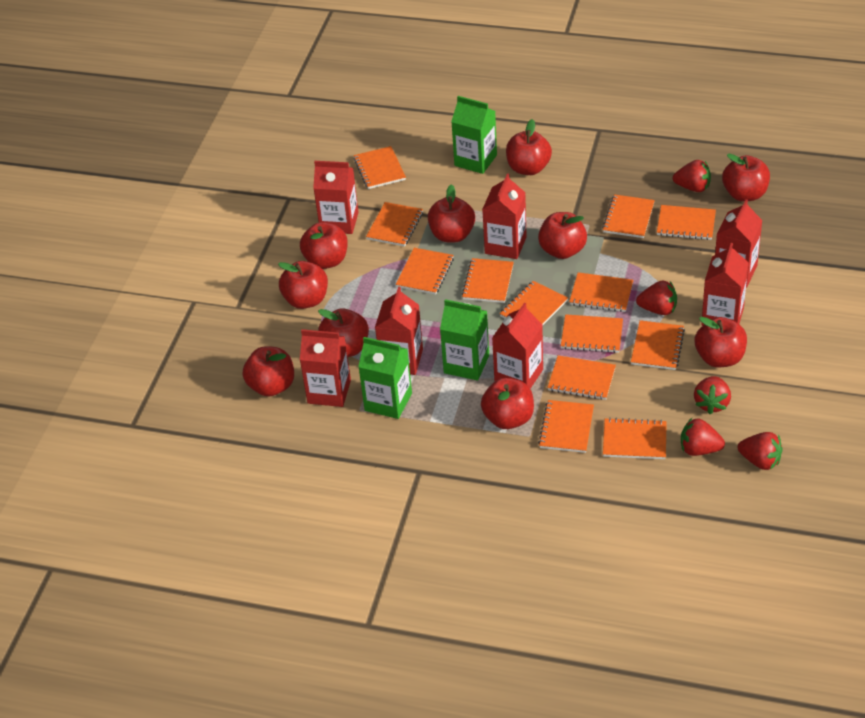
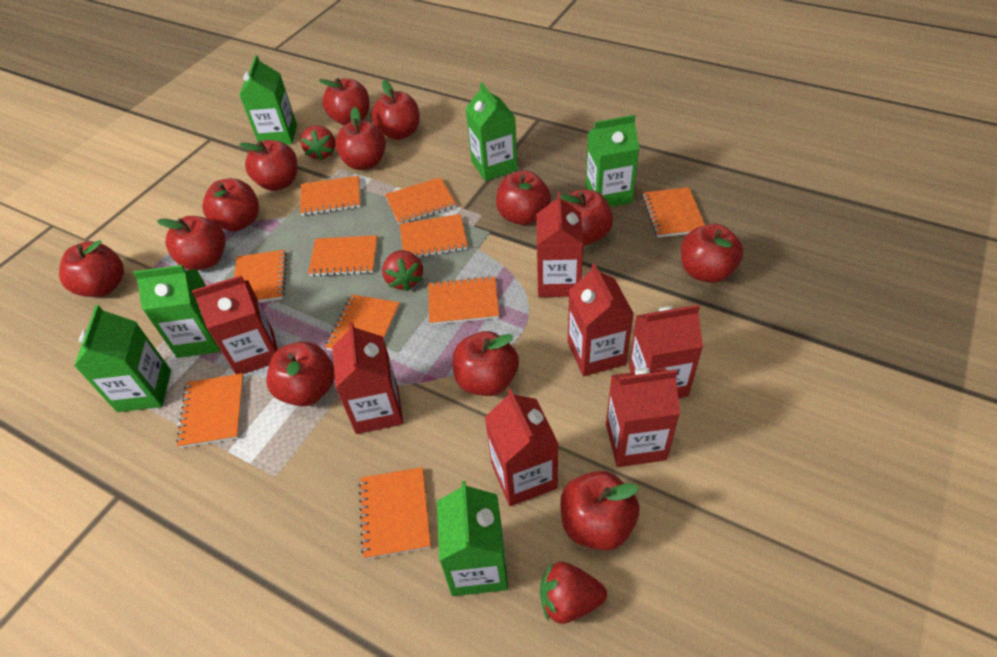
green carton: [358,337,412,419] [440,299,489,381] [451,96,497,174] = 3 -> [74,305,171,412] [133,265,221,358] [239,55,297,145] [437,481,508,596] [465,82,518,181] [586,115,639,207] = 6
orange notebook: [354,146,406,189] [366,202,423,247] [396,248,454,295] [462,258,514,303] [499,281,568,326] [538,400,594,453] [547,355,616,400] [561,314,623,353] [569,272,633,312] [602,194,655,238] [603,418,667,459] [631,320,685,370] [657,205,716,240] = 13 -> [176,373,244,448] [234,250,287,303] [300,176,360,216] [308,235,378,277] [325,295,400,351] [359,467,431,559] [385,177,456,225] [400,214,468,257] [428,276,499,325] [642,187,705,237] = 10
red apple: [243,346,294,397] [278,261,328,309] [300,222,348,269] [318,309,369,357] [428,184,475,243] [481,378,534,429] [506,119,552,175] [538,212,587,259] [695,317,747,367] [722,154,770,202] = 10 -> [59,240,124,297] [157,216,226,270] [203,178,259,231] [239,140,298,191] [266,342,335,406] [319,78,369,125] [335,107,386,170] [372,80,420,140] [452,331,519,396] [496,171,551,225] [560,190,613,246] [560,471,639,551] [681,224,743,283] = 13
red strawberry: [636,281,677,315] [673,160,711,192] [681,418,725,456] [694,376,731,414] [738,432,782,470] = 5 -> [301,125,335,161] [382,250,423,291] [540,562,607,624] = 3

